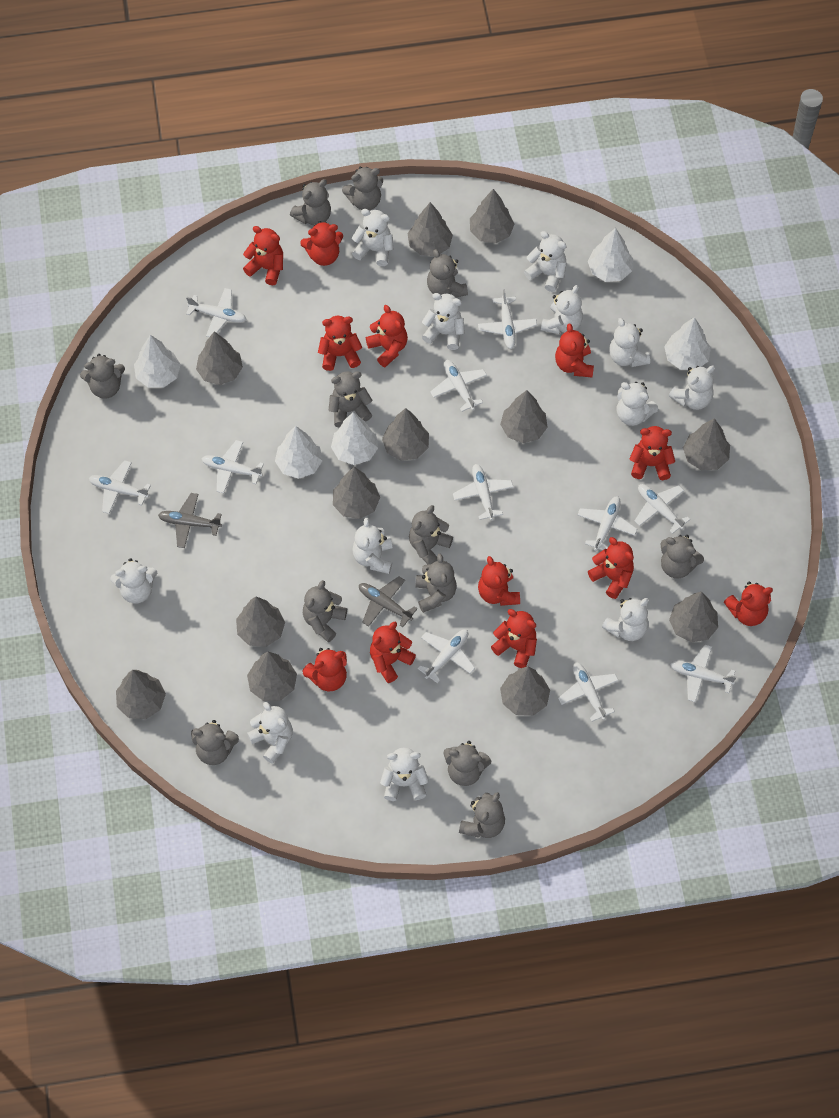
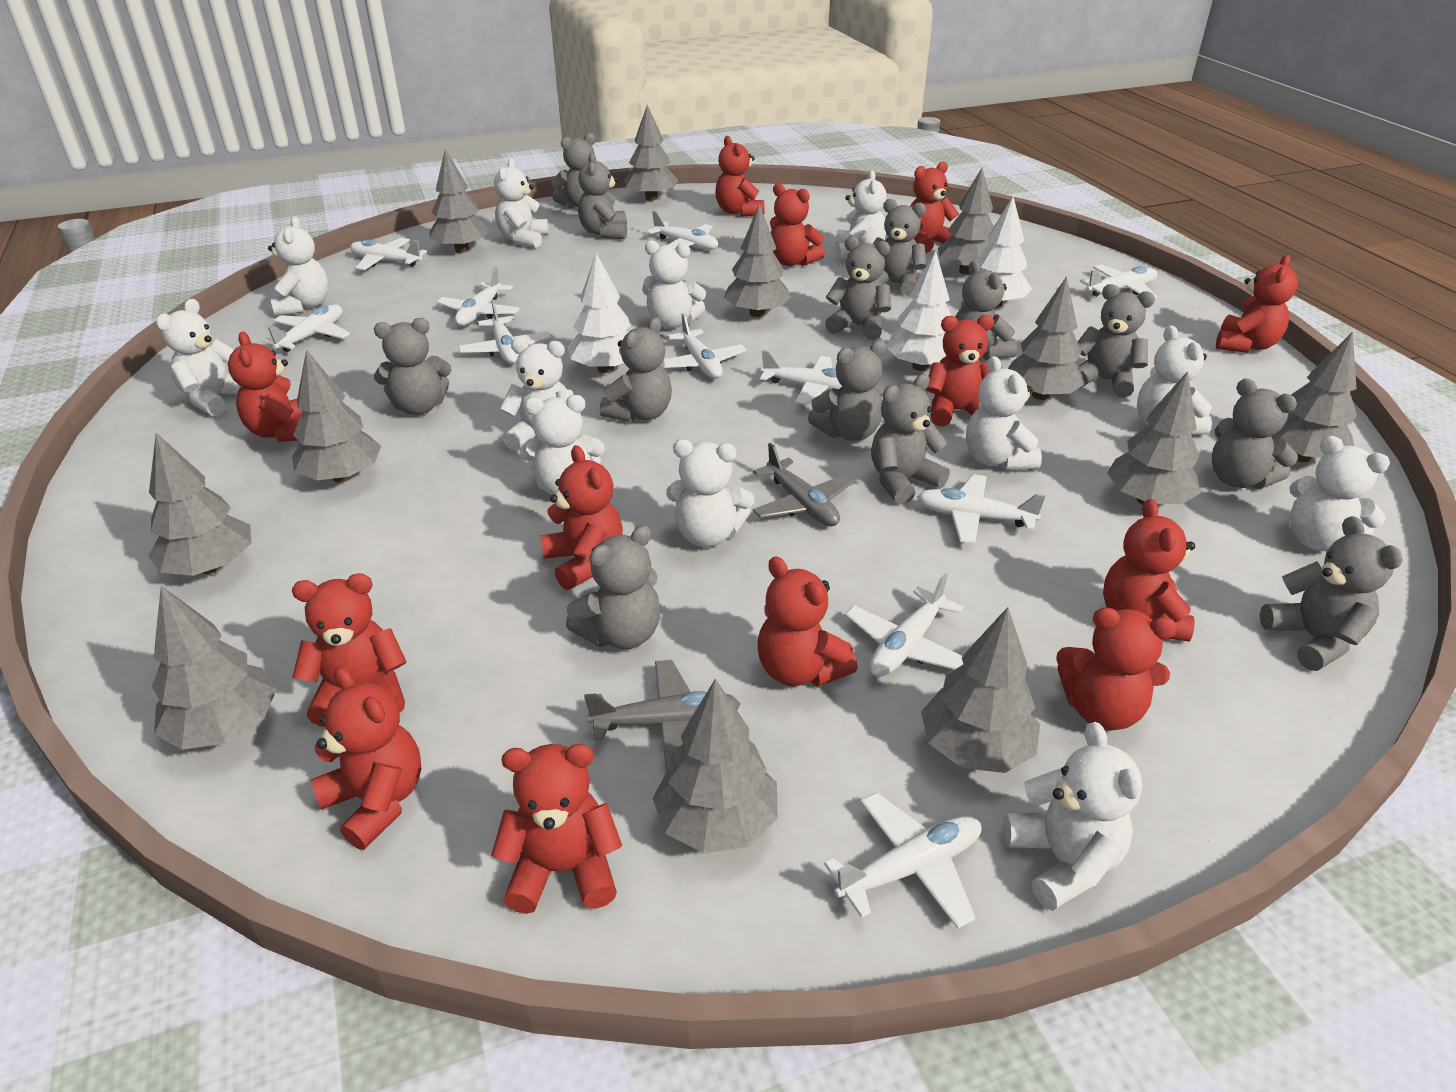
grey teddy bear: [80,354,125,399] [191,720,239,765] [290,179,331,225] [303,580,347,643] [328,371,373,428] [342,167,383,210] [409,505,453,564] [415,554,457,613] [427,249,468,297] [443,741,491,786] [459,792,505,838] [660,535,704,579] = 12 -> [374,318,451,415] [551,133,596,208] [566,525,661,649] [578,153,627,239] [599,317,672,422] [808,340,887,441] [825,236,891,340] [871,374,950,505] [873,199,926,296] [955,260,1017,360] [1078,284,1155,398] [1212,378,1298,489] [1260,516,1403,671] = 13
red teddy bear: [243,226,283,285] [300,221,343,266] [302,648,347,691] [318,316,362,371] [366,305,408,367] [370,622,416,683] [478,556,520,606] [491,609,537,668] [555,323,594,377] [588,537,634,599] [630,426,675,480] [724,581,773,626] = 12 -> [228,331,303,442] [292,573,407,727] [311,666,421,850] [491,744,622,914] [540,445,623,590] [715,136,765,217] [758,556,858,687] [770,183,825,266] [910,162,959,253] [926,315,994,427] [1056,607,1177,730] [1103,499,1195,642] [1216,255,1298,353] = 13
white tree: [134,335,181,387] [275,426,323,479] [331,412,378,465] [588,228,633,282] [664,317,711,370] = 5 -> [568,253,631,373] [886,251,952,371] [965,197,1032,308] = 3

